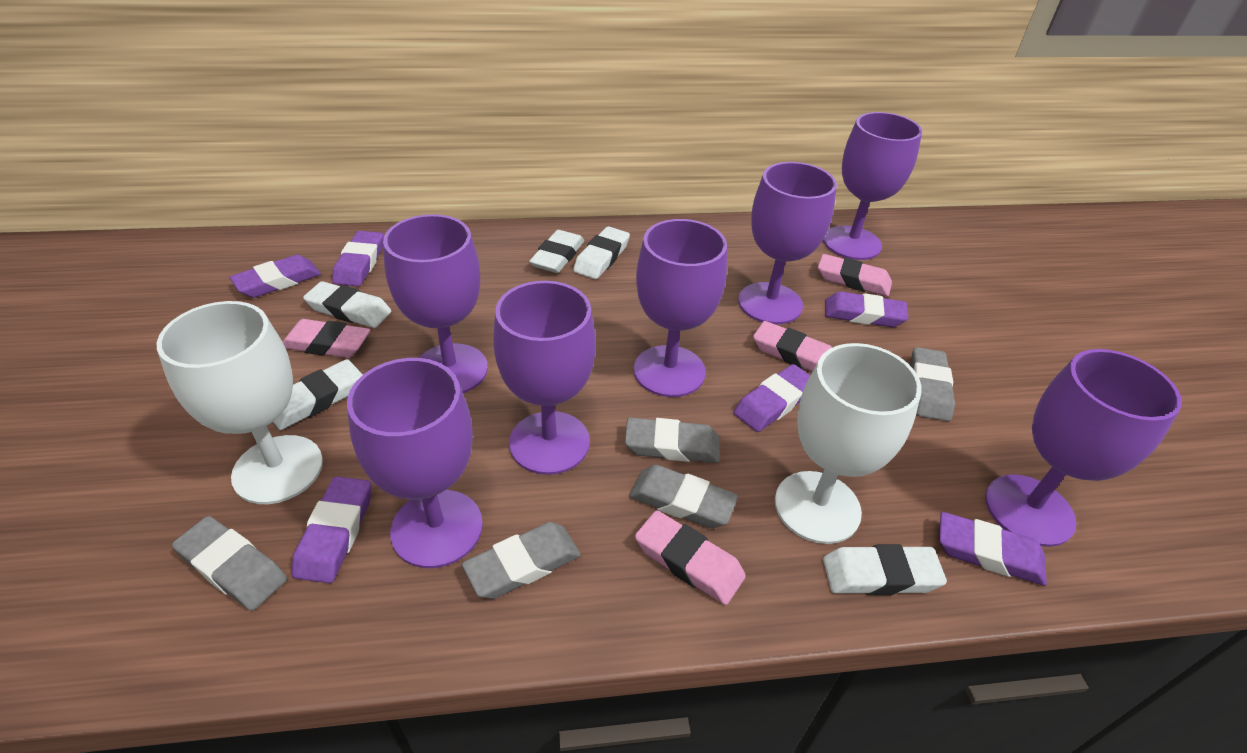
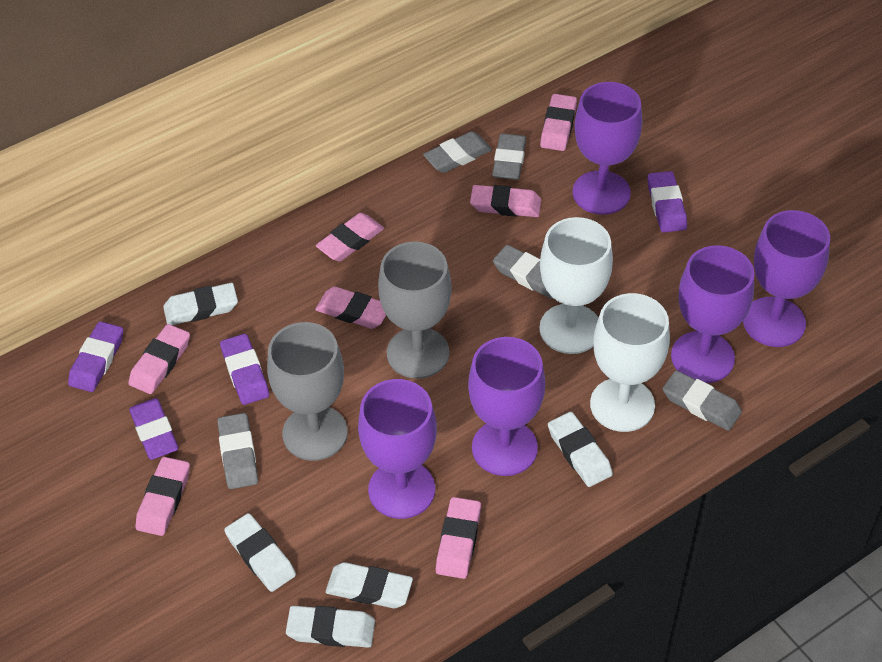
grey goblet: none = 0 -> [267,322,348,461] [378,242,452,379] = 2
pink eraser: [283,319,370,358] [635,510,746,605] [753,321,832,372] [818,254,892,296] = 4 -> [128,324,190,394] [135,457,190,536] [315,287,386,329] [316,213,384,261] [436,497,481,579] [470,185,541,217] [540,94,577,151] = 7
purple eraser: [230,255,321,298] [292,476,371,583] [332,231,384,286] [734,364,811,432] [825,291,909,327] [939,512,1047,586] = 6 -> [68,321,123,392] [129,398,179,460] [220,334,269,405] [648,171,687,233] = 4
purple goblet: [347,358,483,568] [383,214,488,393] [494,281,596,475] [634,219,727,397] [738,162,837,324] [823,112,922,260] [985,349,1182,547] = 7 -> [358,379,437,519] [468,337,545,476] [573,82,642,215] [671,245,754,383] [743,210,830,347] = 5

